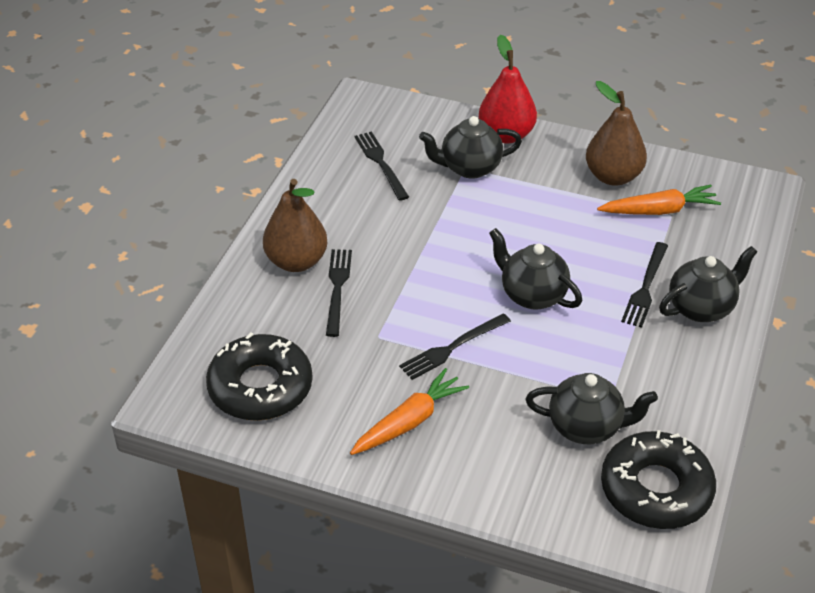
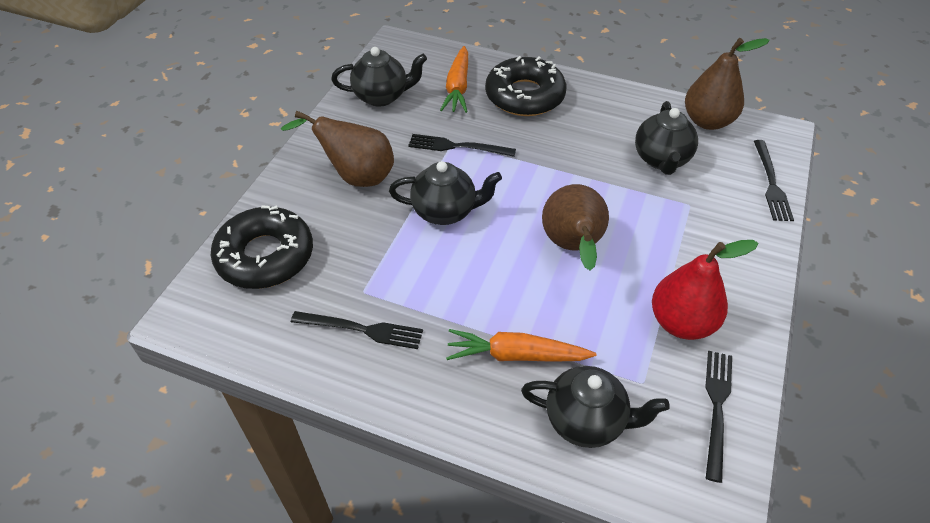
brown pear: [263,179,328,272] [586,81,647,186] = 2 -> [281,111,394,187] [542,184,609,270] [685,38,770,130] = 3

